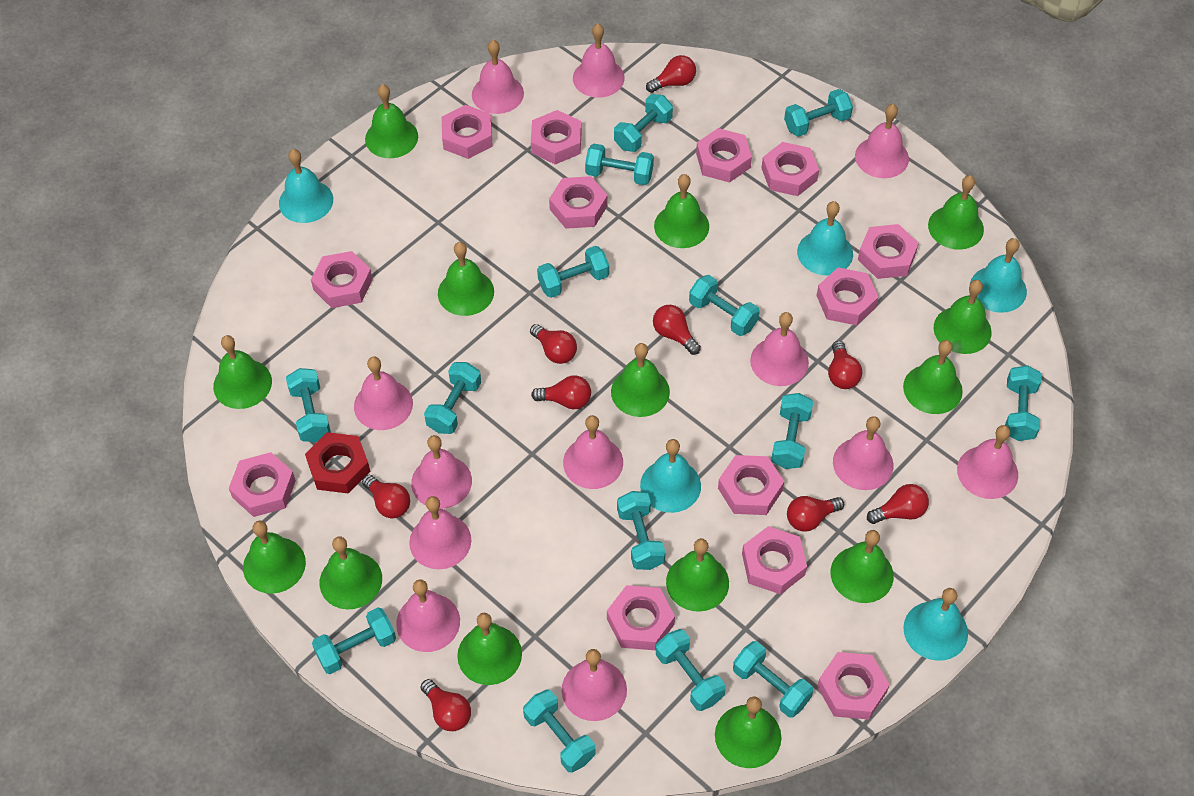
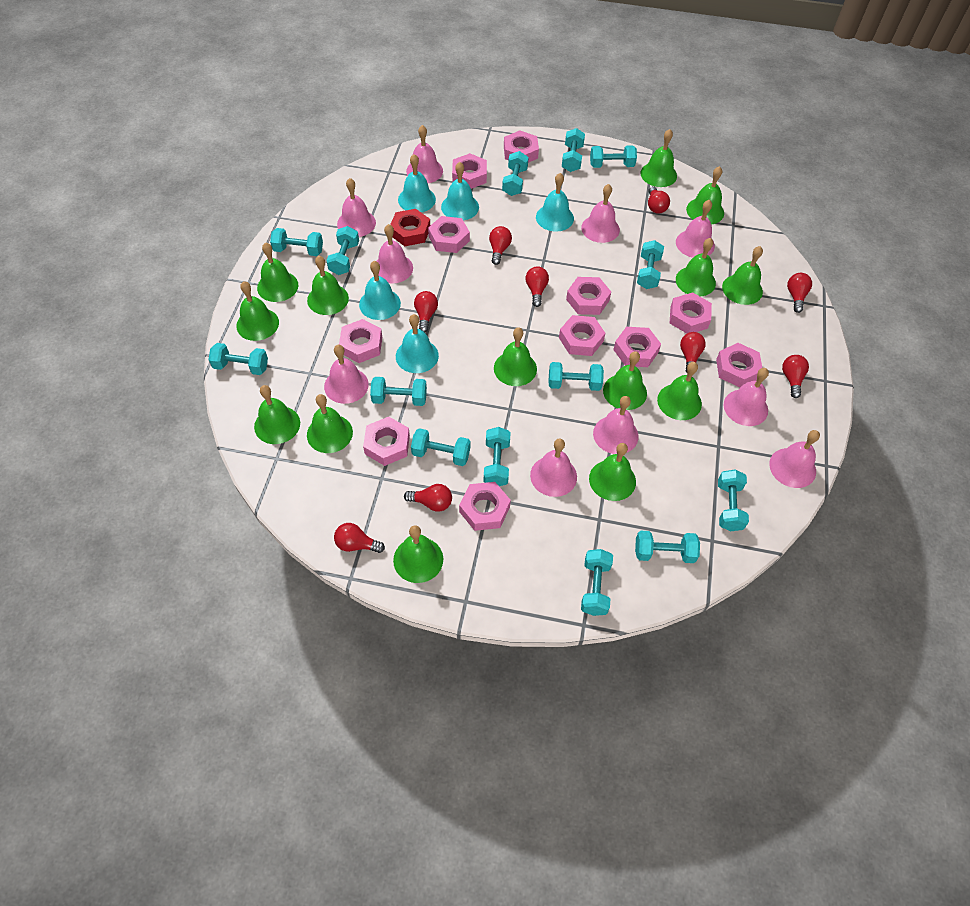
pink bell: [354,357,413,430] [396,579,460,652] [409,496,471,569] [411,435,472,509] [472,40,524,114] [562,649,627,721] [563,415,623,489] [573,24,625,98] [750,312,809,386] [833,416,894,490] [855,104,909,178] [957,425,1018,499] = 12 -> [324,344,369,404] [337,178,376,237] [377,224,413,283] [406,125,443,183] [530,439,577,497] [581,184,620,243] [593,396,639,454] [676,200,715,258] [724,368,769,426] [769,430,820,488] = 10
pink nut: [229,452,296,517] [311,251,373,308] [442,105,493,159] [531,110,582,165] [549,176,608,229] [607,585,675,650] [696,128,752,183] [718,455,784,515] [742,526,807,594] [762,142,819,196] [816,267,879,325] [817,652,890,720] [858,224,919,279] = 13 -> [339,319,382,363] [363,417,410,466] [428,216,470,253] [452,153,487,189] [459,482,511,531] [504,131,539,163] [559,315,605,356] [566,277,611,315] [613,327,661,367] [670,292,712,333] [716,343,762,387] = 11

